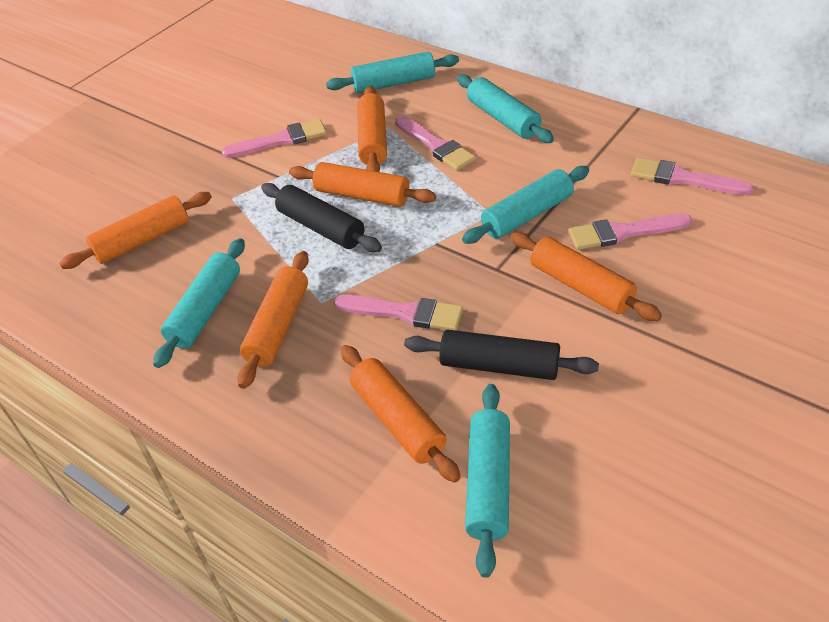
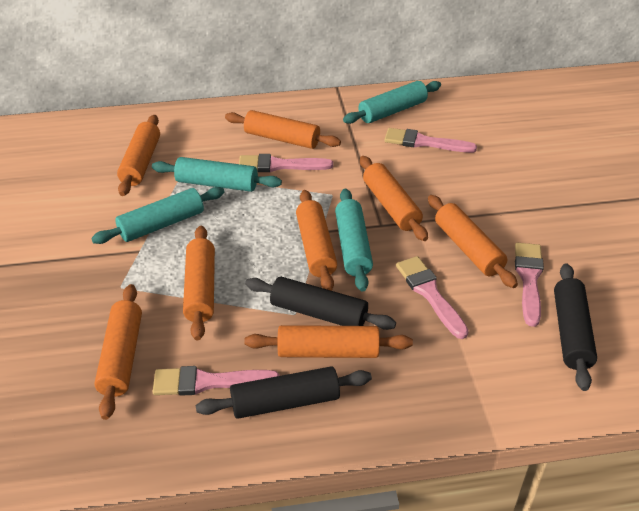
black rolling pin: [261,183,382,252] [404,330,599,380] = 2 -> [196,366,372,419] [245,277,396,330] [554,263,597,391] = 3
orange rolling pin: [59,192,212,269] [237,251,309,389] [289,162,436,207] [341,345,461,483] [357,86,387,172] [511,232,662,321] = 6 -> [94,284,142,420] [117,115,160,196] [183,226,215,340] [225,110,341,149] [244,325,413,358] [296,190,337,291] [360,156,428,241] [428,195,518,288] = 8
turquoise rolling pin: [153,238,245,368] [326,52,459,93] [457,74,554,143] [462,166,589,244] [465,384,510,578] = 5 -> [91,187,225,244] [152,157,282,192] [335,189,373,292] [343,81,441,124] = 4

